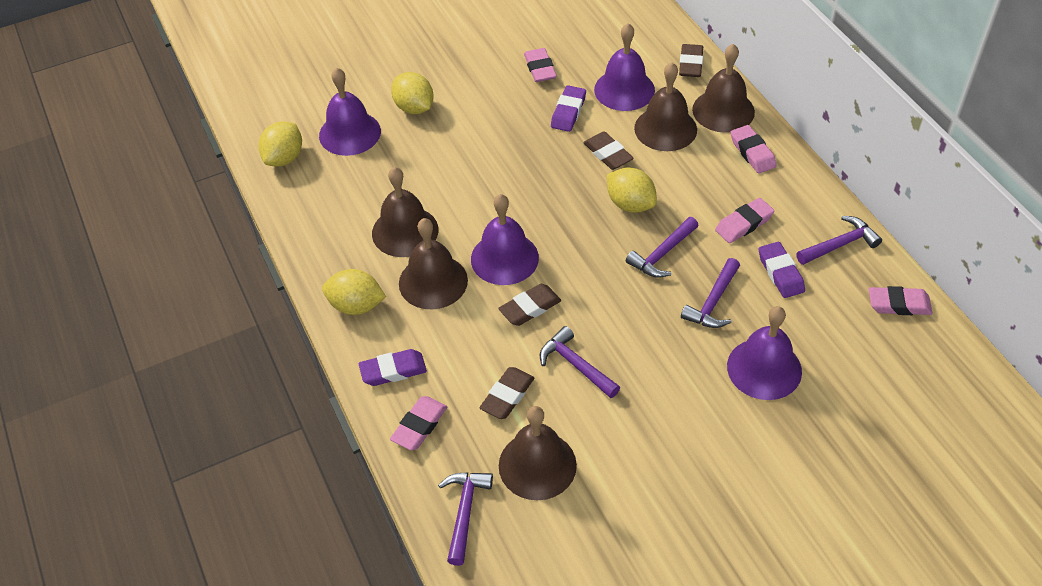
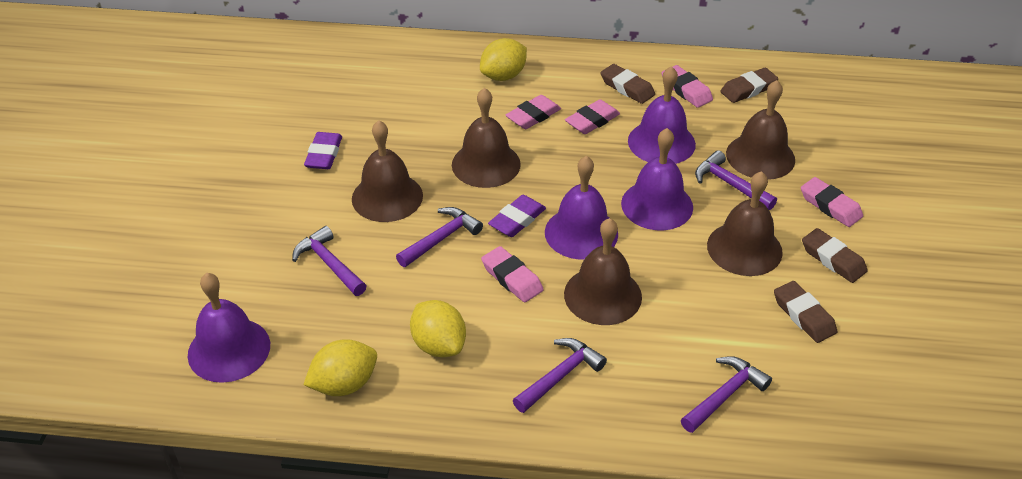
purple eraser: [359,349,427,386] [551,85,586,132] [759,242,805,298] = 3 -> [304,132,342,169] [488,195,546,237] = 2
yellow lemon: [258,121,302,167] [322,269,386,315] [391,72,434,114] [607,168,657,213] = 4 -> [303,339,377,396] [410,300,466,357] [480,38,527,81] = 3

